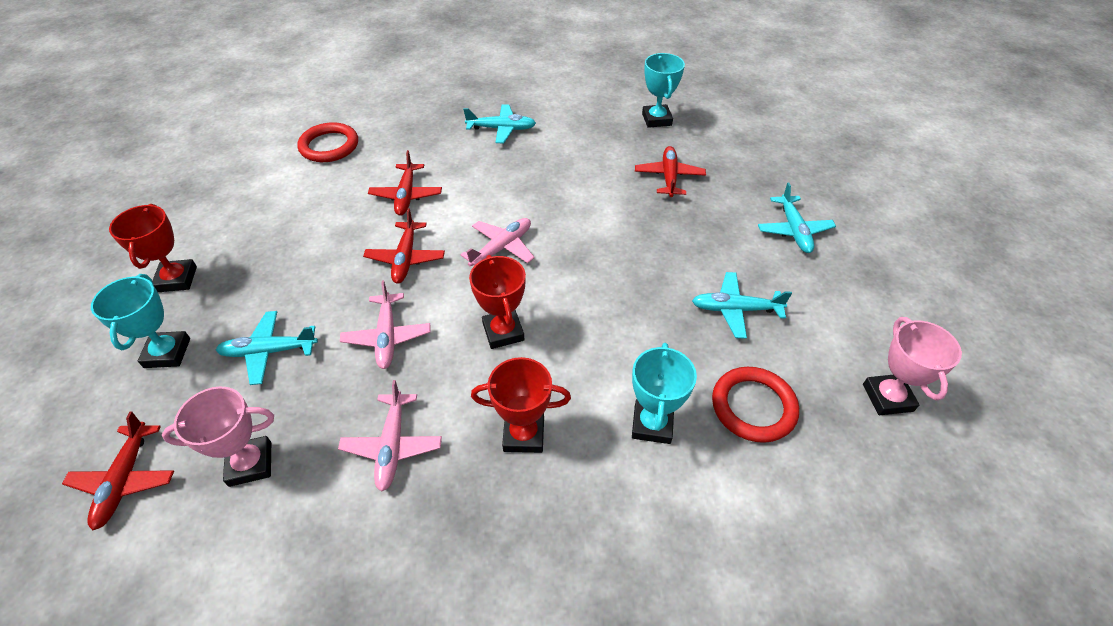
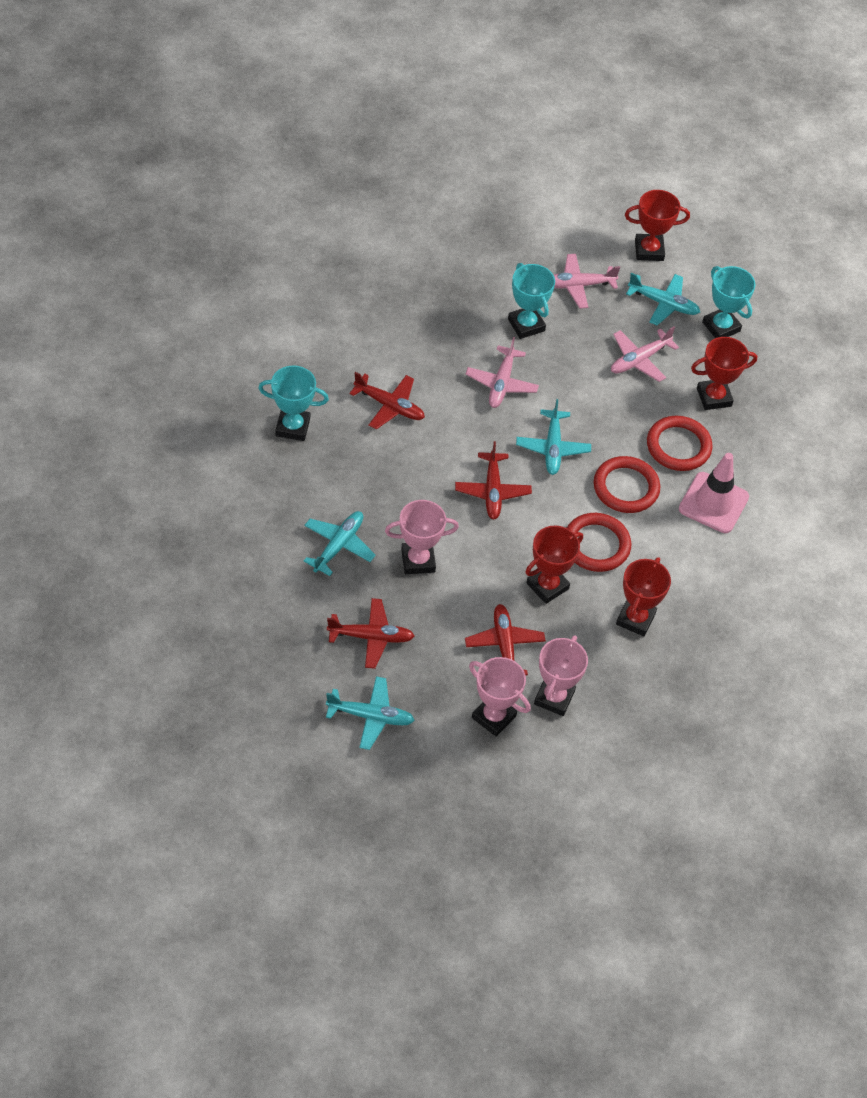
pink traffic cone: none = 0 -> [679,453,749,533] = 1
pink trophy: [162,387,274,487] [863,317,962,415] = 2 -> [385,500,459,574] [469,657,531,737] [534,635,588,716] = 3
red ring: [297,122,358,162] [712,367,799,443] = 2 -> [567,513,631,572] [594,456,660,513] [647,416,713,471] = 3
red trophy: [109,204,197,292] [469,255,526,349] [471,357,571,453] = 3 -> [525,526,583,604] [616,557,671,636] [625,190,690,261] [691,337,757,410] = 4

